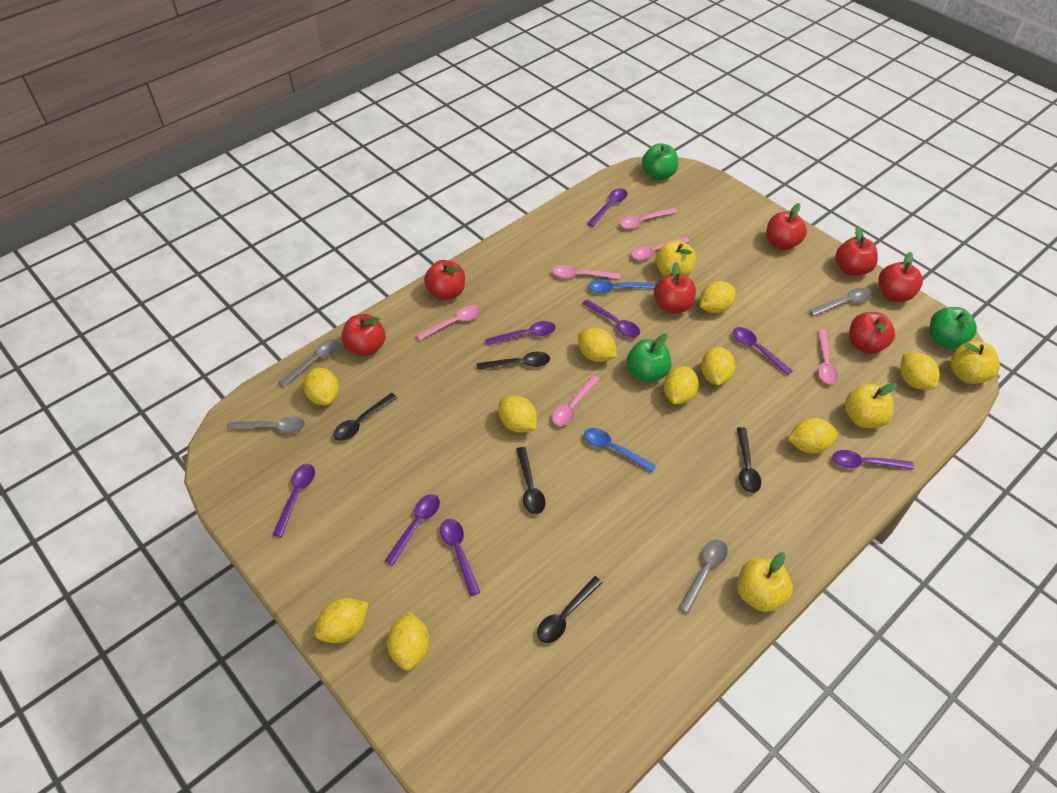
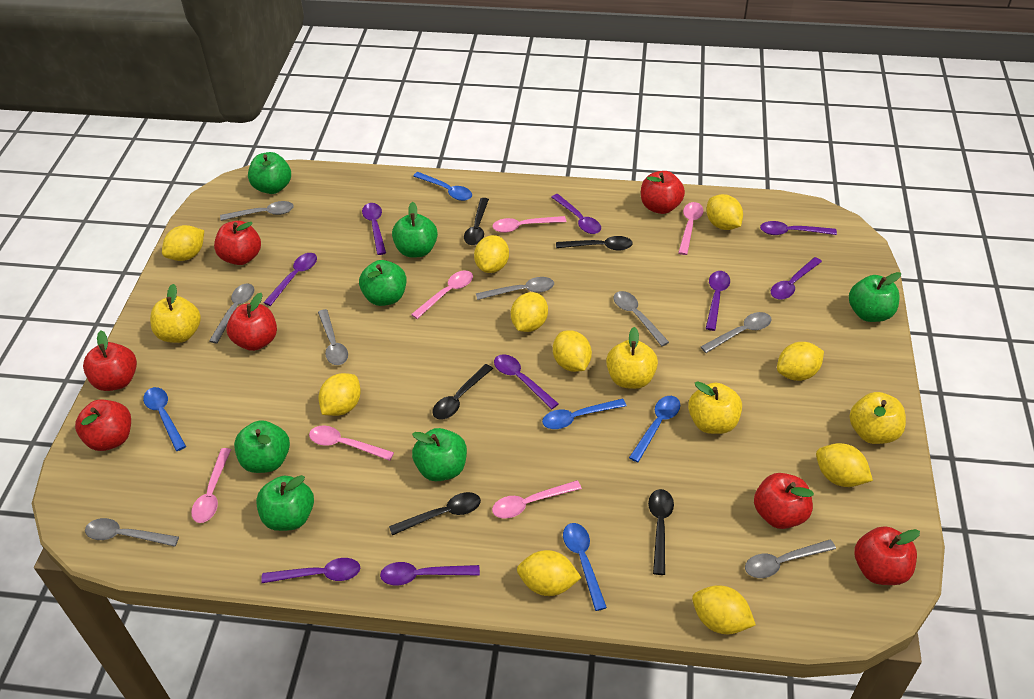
blue spoon: [584,428,656,473] [589,279,656,293] = 2 -> [143,387,186,451] [413,172,472,201] [542,399,626,429] [563,523,607,611] [629,396,680,462] = 5
green apple: [627,334,671,382] [642,143,678,180] [930,307,977,349] = 3 -> [234,420,290,473] [248,152,291,194] [256,475,314,531] [359,260,407,306] [392,202,438,258] [412,428,467,481] [849,272,901,322] = 7
grey spoon: [227,416,305,433] [278,339,340,387] [679,539,728,613] [809,288,872,316] = 4 -> [85,518,179,547] [209,284,254,344] [220,201,294,221] [318,309,348,365] [476,277,554,300] [614,291,669,346] [701,312,772,353] [745,540,836,578] = 8
purple spoon: [272,464,315,537] [385,494,440,565] [440,519,480,596] [485,321,556,345] [582,299,640,337] [587,188,628,227] [733,327,793,375] [832,450,914,470] = 8 -> [261,558,360,583] [263,253,317,306] [362,203,386,255] [380,562,480,586] [494,354,559,409] [551,194,601,234] [706,271,730,331] [760,221,837,235] [771,257,822,300] = 9

